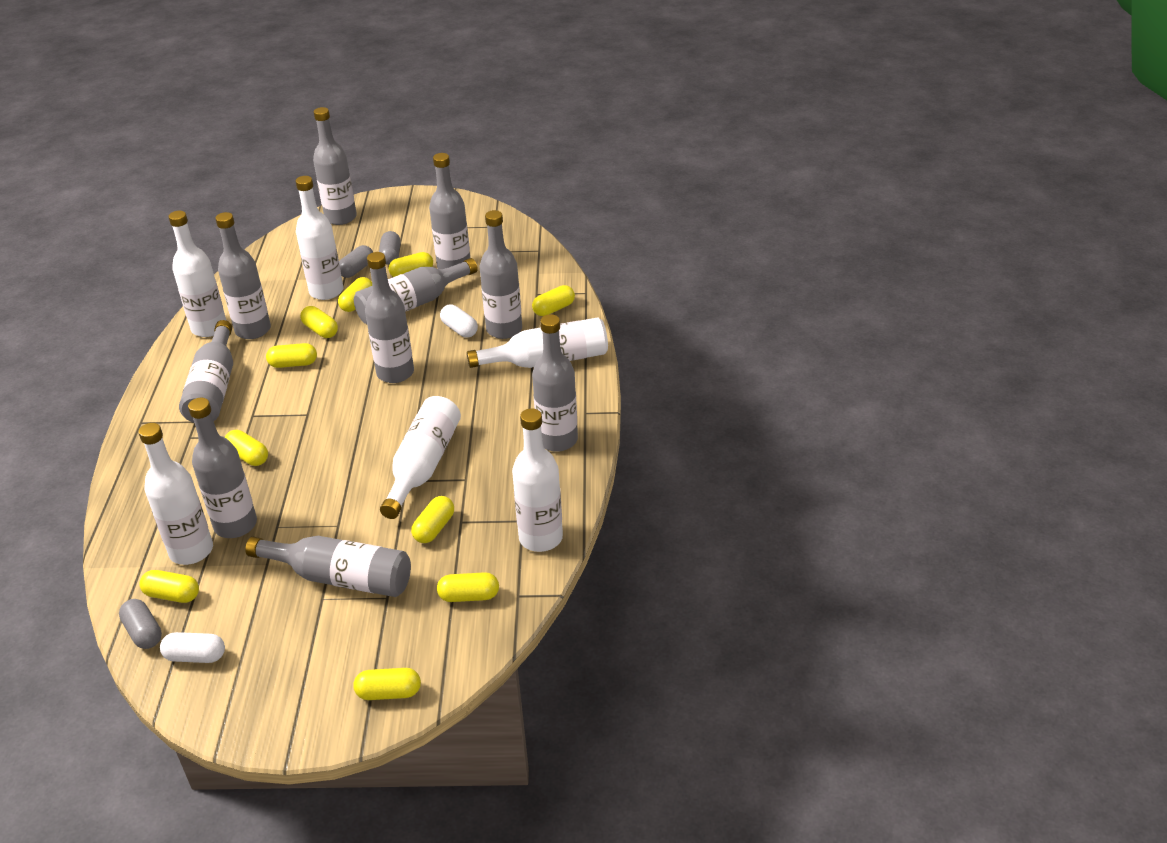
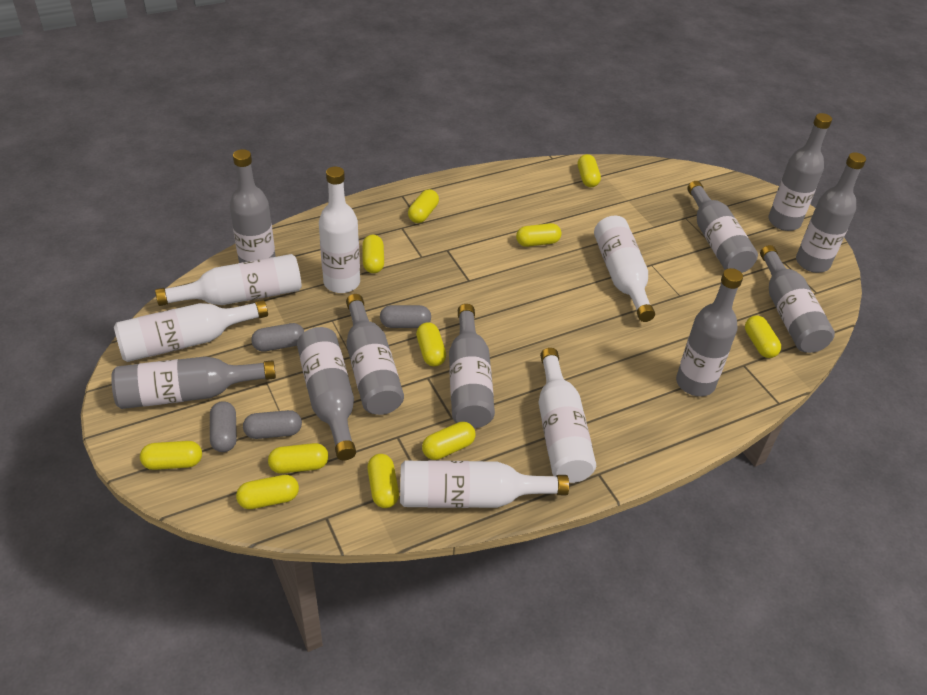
grey capsule: [119,599,162,649] [339,245,373,278] [379,231,401,265] = 3 -> [210,401,237,452] [243,410,302,439] [251,323,304,352] [380,305,431,328] = 4
white capsule: [160,632,225,663] [440,305,478,337] = 2 -> none = 0
yellow capsule: [140,570,199,603] [225,430,268,466] [266,343,317,368] [300,306,338,338] [338,277,372,312] [353,668,421,700] [388,252,433,277] [411,496,454,543] [437,572,499,602] [532,285,575,316] = 10 -> [140,441,202,470] [236,475,299,509] [268,443,329,474] [362,235,384,273] [367,454,399,508] [408,189,439,223] [416,322,446,366] [422,422,476,460] [516,223,562,247] [578,154,601,187] [745,316,781,358] = 11

